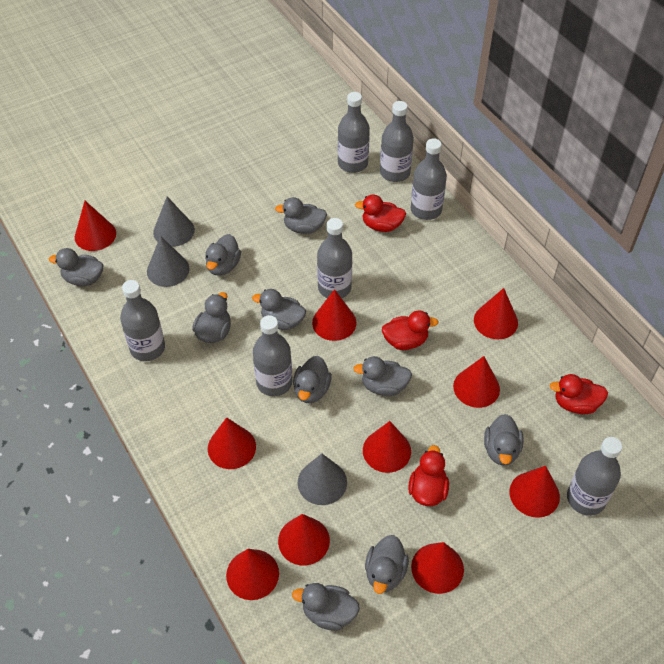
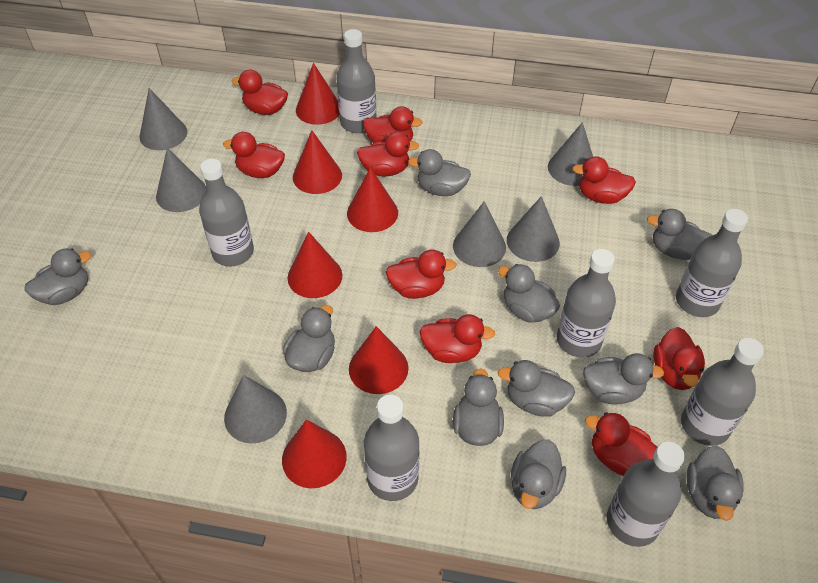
grey cone: [147,236,190,287] [153,197,195,247] [298,454,347,505] = 3 -> [139,88,187,150] [156,148,206,212] [224,375,287,443] [453,201,506,267] [507,196,560,262] [548,122,593,186] = 6
red cone: [75,201,116,251] [208,417,256,469] [226,549,279,600] [278,514,330,566] [312,289,356,341] [363,421,411,473] [411,542,464,594] [453,356,500,408] [474,288,518,339] [509,466,560,518] = 10 -> [282,419,347,489] [288,232,342,298] [293,130,342,194] [296,63,340,125] [347,167,398,232] [349,326,409,394] = 6
red duck: [355,195,406,232] [382,310,439,350] [408,445,449,506] [550,374,608,414] = 4 -> [223,132,285,178] [232,70,288,115] [357,131,419,177] [363,106,423,143] [386,249,457,299] [420,314,495,363] [572,156,636,204] [585,412,657,476] [653,327,705,390] = 9

